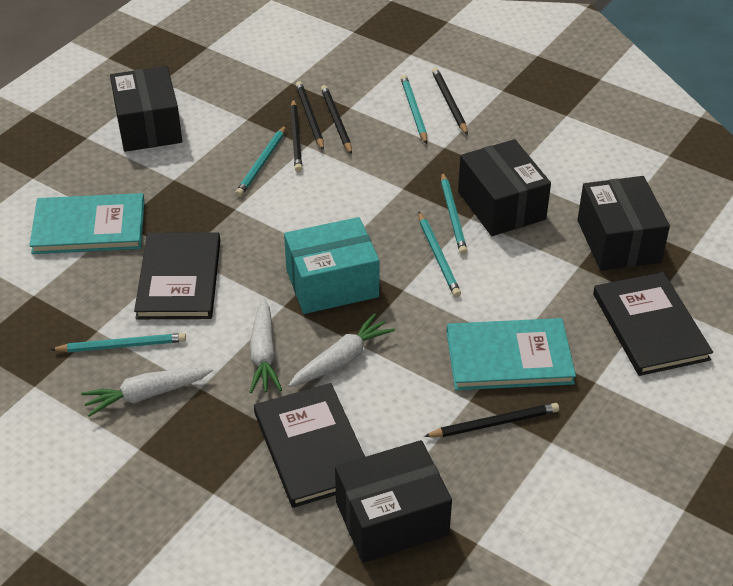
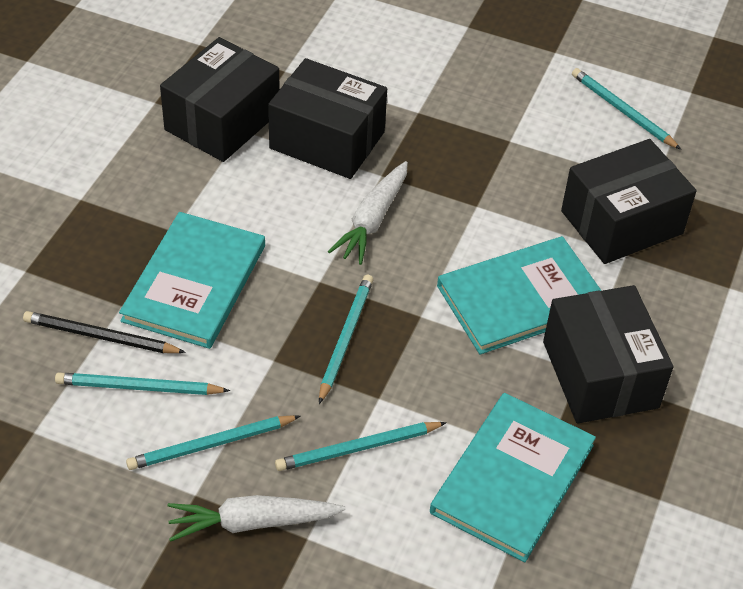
black book: [134,232,220,319] [254,383,365,508] [593,272,713,376] = 3 -> none = 0
black pencil: [290,99,302,172] [296,81,324,150] [321,85,352,155] [424,403,559,437] [432,68,468,135] = 5 -> [23,311,186,353] = 1
turquoise book: [29,193,145,254] [447,318,576,390] = 2 -> [119,212,265,349] [430,393,596,562] [437,236,602,355] = 3
turquoise box: [284,217,380,314] = 1 -> none = 0
white carrot: [81,368,213,417] [250,297,282,393] [288,313,395,387] = 3 -> [168,495,346,542] [328,161,408,265] = 2

